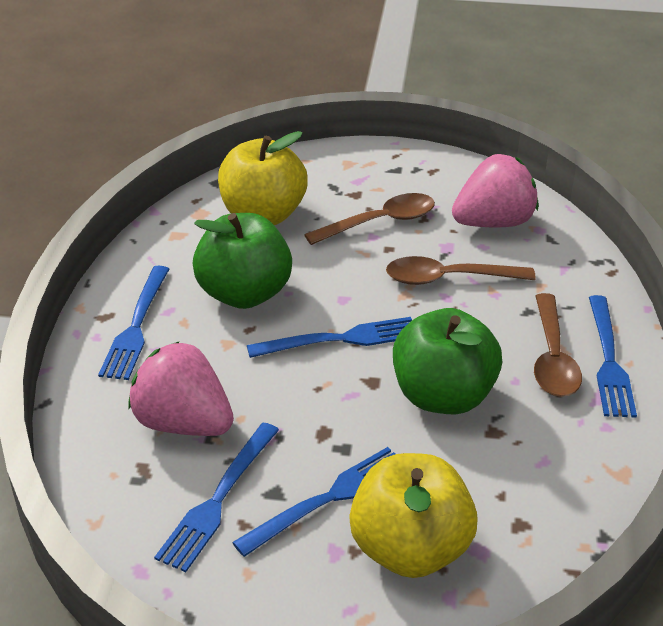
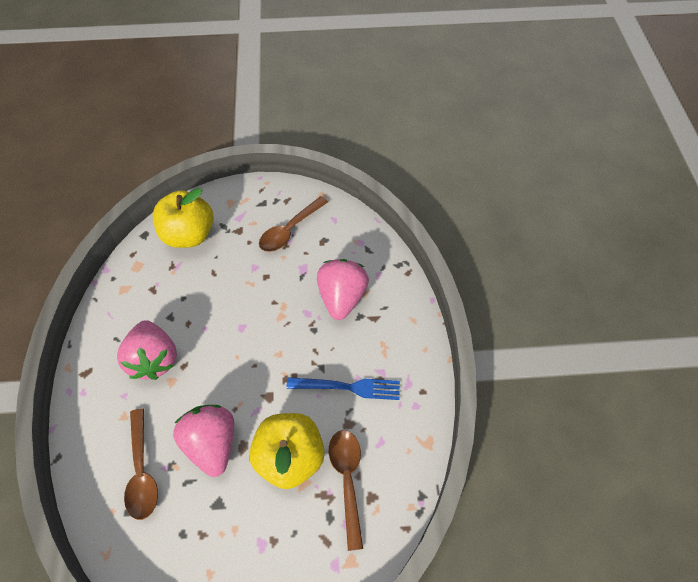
blue fork: [98,265,169,380] [154,423,279,572] [232,447,395,557] [247,317,412,358] [589,295,637,418] = 5 -> [286,377,400,400] = 1
green apple: [193,213,292,309] [393,308,502,414] = 2 -> none = 0
pink strawberry: [128,341,234,436] [452,154,538,227] = 2 -> [117,320,177,380] [173,405,234,477] [317,259,369,320] = 3

